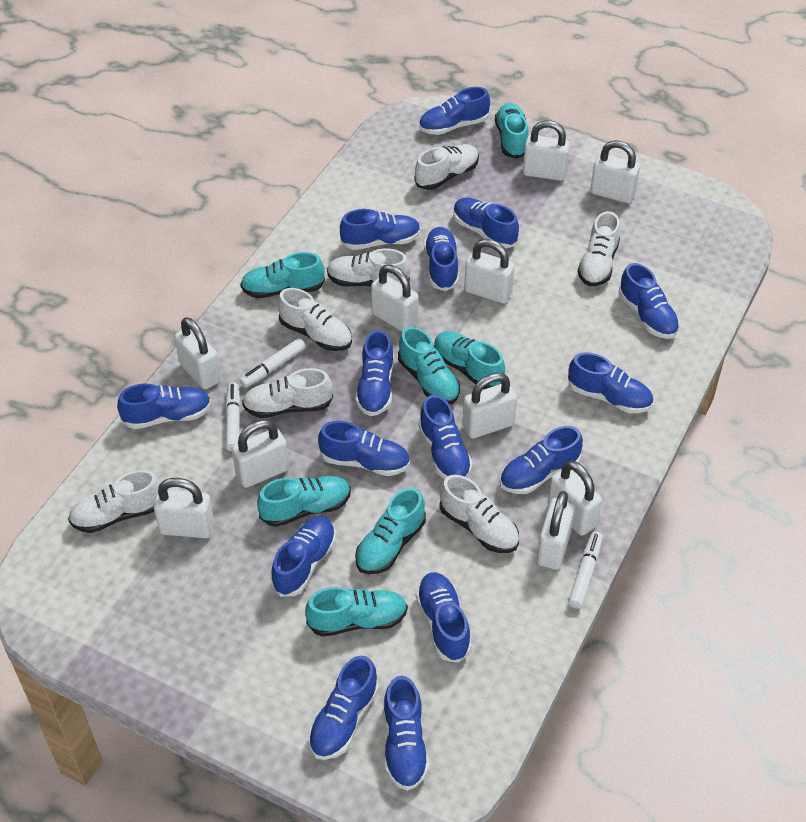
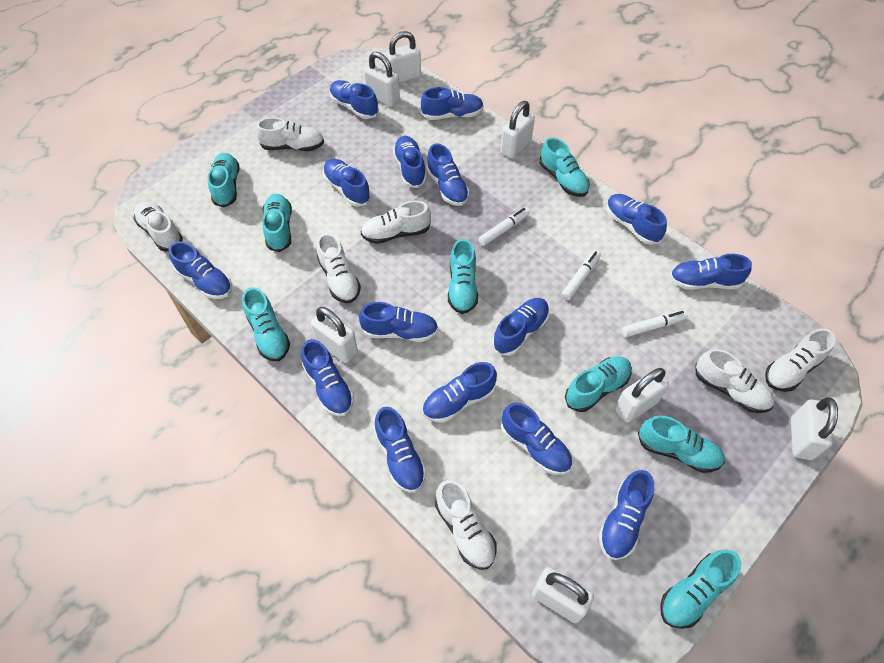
turquoise shoe: [240,252,325,298] [257,476,351,527] [305,587,408,637] [355,488,426,574] [398,327,460,404] [434,331,505,389] [495,103,529,159] = 7 -> [208,153,240,207] [242,287,290,361] [262,194,292,252] [448,239,478,314] [539,137,590,197] [565,356,632,412] [638,416,725,473] [661,550,741,629] = 8
white padlock: [154,478,214,538] [174,317,221,390] [232,420,289,488] [371,265,419,332] [462,373,517,439] [464,239,515,304] [523,120,570,181] [537,491,575,570] [548,461,602,536] [590,140,640,203] = 10 -> [311,307,358,363] [364,52,400,107] [385,31,421,83] [500,101,535,159] [532,567,594,623] [615,368,669,423] [791,397,838,460] = 7

